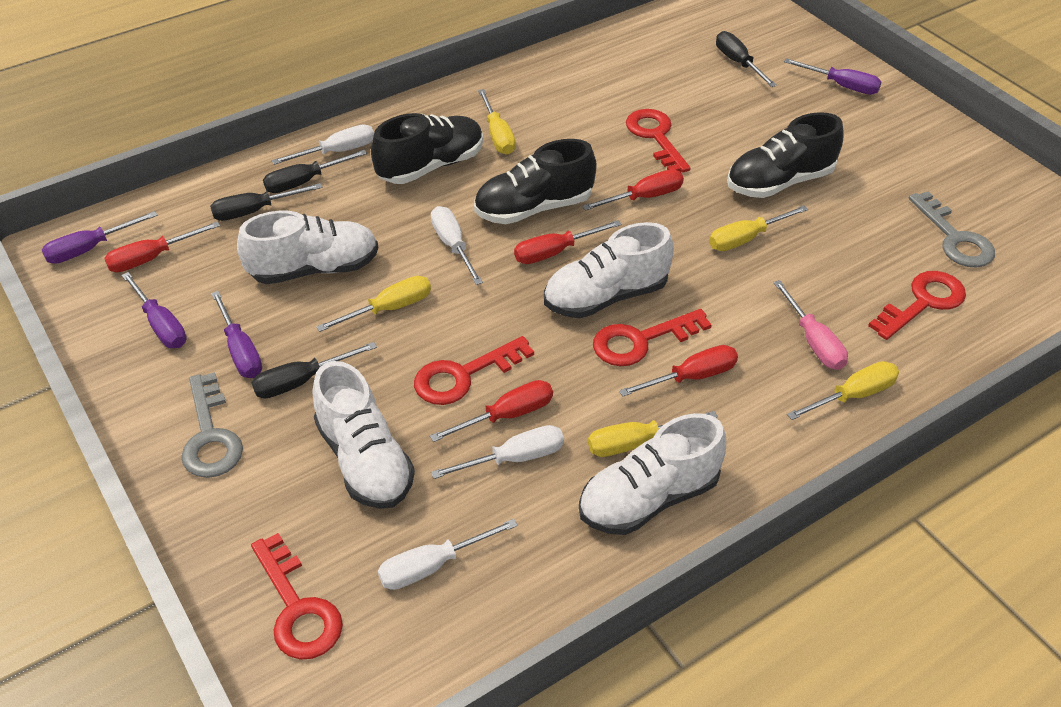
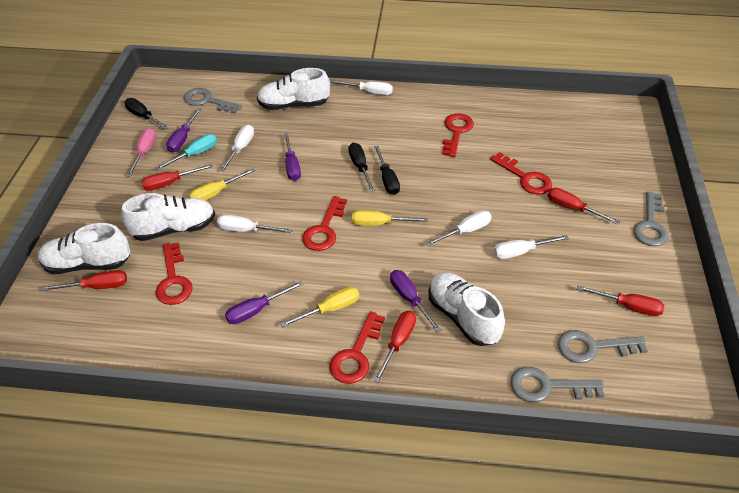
black screwdriver: [210,183,323,221] [251,342,377,399] [263,150,367,193] [716,31,777,87] = 4 -> [124,98,169,130] [348,143,375,191] [374,146,400,195] = 3
black shoe: [371,113,483,184] [474,139,597,224] [727,112,844,198] = 3 -> none = 0
grey key: [181,372,243,478] [908,191,995,268] = 2 -> [184,88,242,114] [511,367,604,402] [558,330,648,363] [634,191,669,246] = 4
turquoise screwdriver: none = 0 -> [156,134,217,170] = 1
white screwdriver: [272,124,374,165] [378,519,518,590] [431,206,483,285] [431,425,564,479] = 4 -> [217,214,292,233] [220,125,254,171] [331,80,393,95] [425,210,492,246] [494,235,569,259] = 5
yellow screwdriver: [316,276,431,332] [478,89,515,155] [588,411,718,457] [709,205,808,251] [787,361,899,420] = 5 -> [188,168,255,201] [280,287,359,327] [352,210,428,226] = 3

